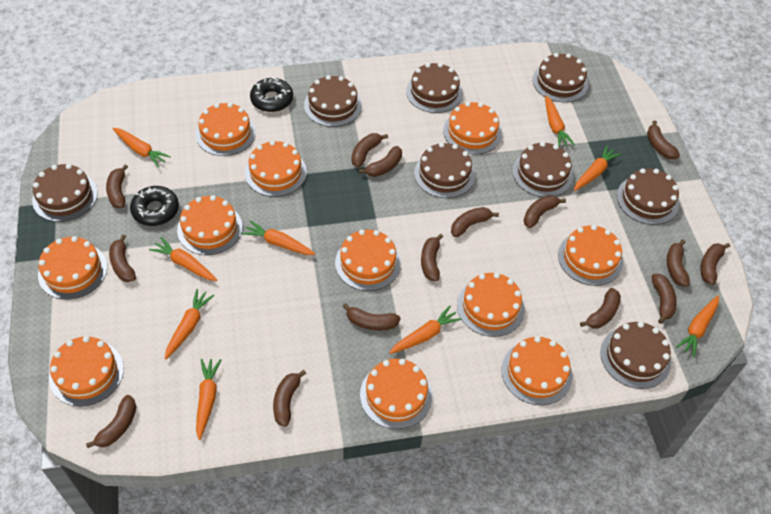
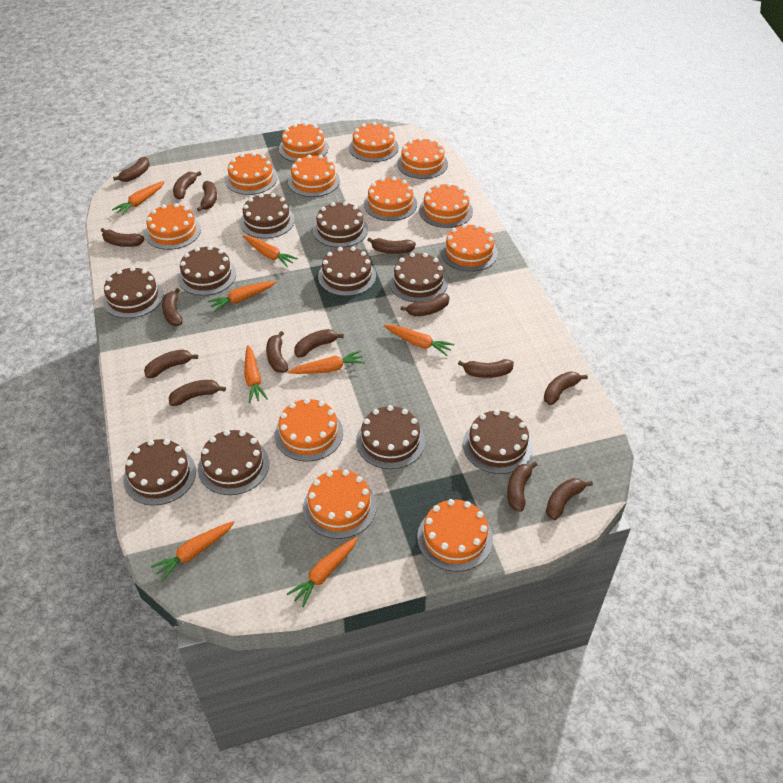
black donut: [130,186,179,226] [250,77,293,112] = 2 -> none = 0
brown cake: [32,164,98,222] [304,75,362,127] [406,63,463,113] [414,142,475,198] [513,142,573,197] [532,53,588,102] [600,322,671,389] [617,168,679,225] = 8 -> [103,267,164,318] [123,439,196,505] [178,246,236,296] [198,430,269,495] [240,193,295,238] [313,202,368,248] [318,247,376,296] [356,405,425,469] [389,253,448,302] [463,410,533,474] = 10
orange cake: [38,236,107,299] [49,336,124,407] [177,195,243,255] [196,103,256,156] [245,140,307,197] [335,230,401,291] [360,359,433,429] [443,102,502,155] [457,273,525,337] [501,336,573,405] [558,225,623,286] = 11 -> [145,203,201,250] [225,152,277,195] [275,398,343,461] [279,122,329,162] [288,155,340,197] [303,469,377,539] [349,122,399,162] [364,177,417,221] [397,138,448,179] [417,499,493,572] [419,183,473,228] [441,224,498,272] = 12
orange carrot: [113,128,171,167] [149,237,217,281] [165,289,214,359] [196,359,221,440] [242,220,315,255] [389,306,462,354] [545,96,575,147] [574,145,621,191] [676,296,719,358] = 9 -> [112,181,165,216] [150,521,234,582] [208,281,276,312] [243,236,298,267] [244,345,268,403] [287,537,358,607] [288,350,365,374] [384,325,454,356] = 8

